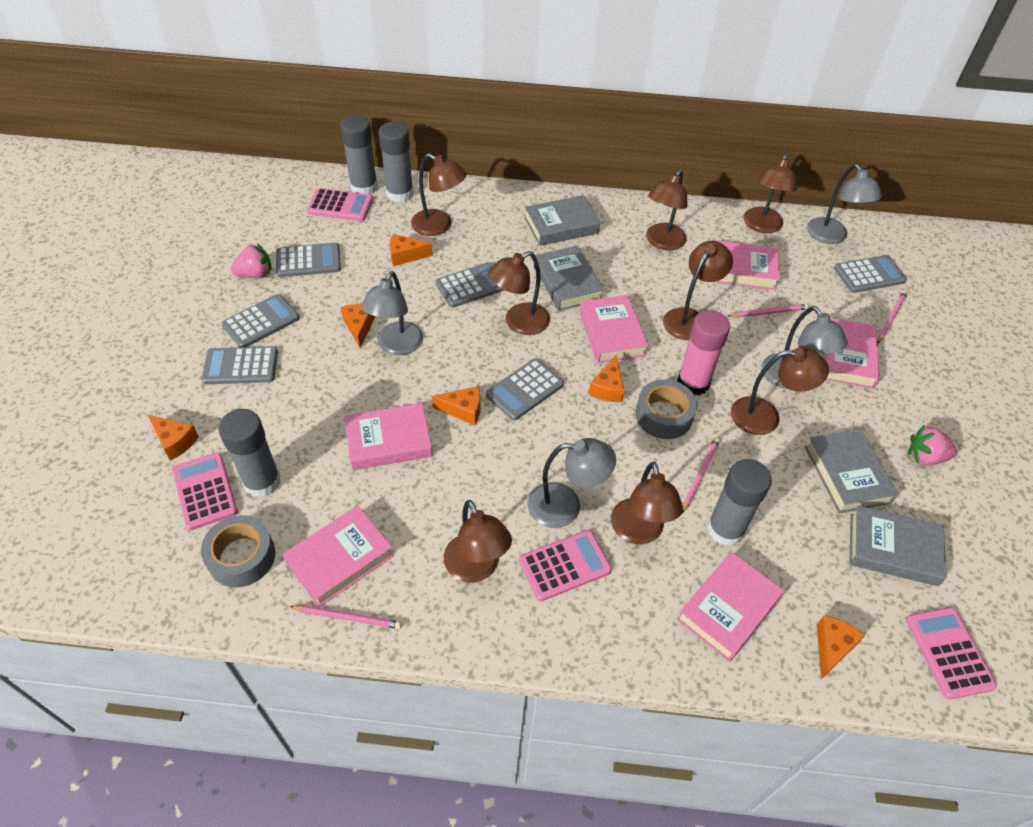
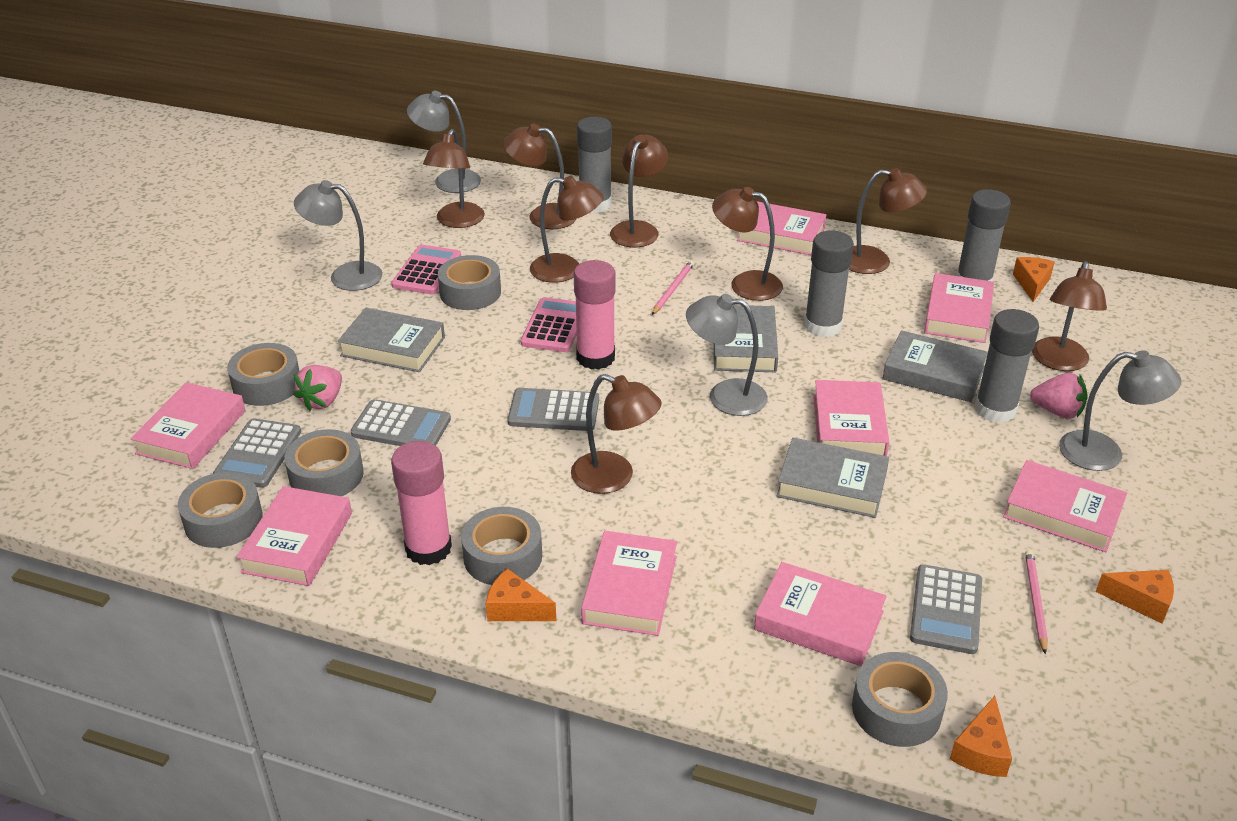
grey calculator: [202,346,278,384] [221,294,300,347] [276,243,341,277] [436,262,504,308] [486,358,564,421] [834,255,907,293] = 6 -> [213,418,301,488] [351,399,451,446] [508,388,599,431] [910,564,982,654] = 4
grey tape: [201,515,275,588] [635,379,697,439] = 2 -> [178,472,263,548] [227,343,299,406] [284,429,364,496] [438,255,501,310] [461,507,542,585] [852,652,948,747] = 6
orange cheese: [148,415,199,461] [341,304,375,348] [390,234,432,266] [432,386,480,425] [589,355,624,402] [817,615,865,679] = 6 -> [486,568,556,621] [950,696,1012,777] [1013,257,1055,302] [1096,570,1174,624] = 4
pink book: [283,506,394,607] [344,403,433,470] [579,295,649,363] [677,552,784,662] [712,240,780,290] [821,318,880,389] = 6 -> [131,382,245,469] [236,486,352,586] [581,531,677,636] [737,201,826,255] [754,562,887,666] [814,380,889,456] [924,273,994,343] [1003,460,1127,552] = 8
pink calculator: [172,452,238,530] [307,188,373,221] [519,530,612,601] [906,607,997,700] = 4 -> [391,245,461,295] [521,297,577,352] = 2
pink glue stick: [677,310,730,396] = 1 -> [391,441,452,565] [574,260,616,370] = 2
pink pencil: [289,605,402,629] [683,438,720,512] [728,304,809,317] [877,291,908,343] = 4 -> [652,261,694,315] [1025,550,1048,654] = 2

